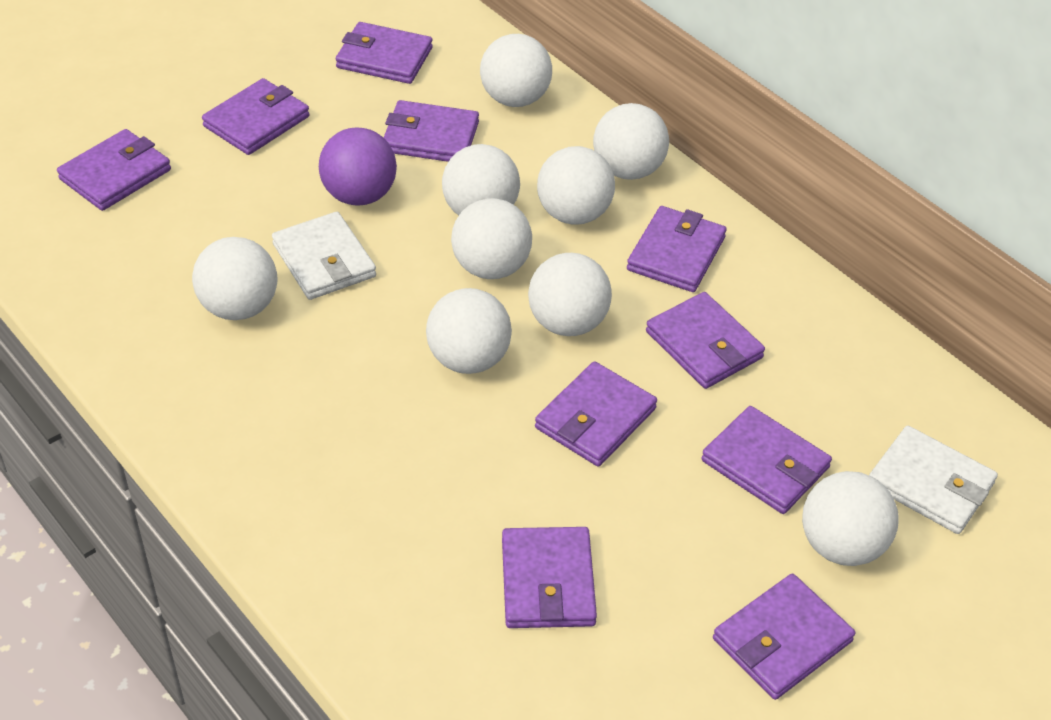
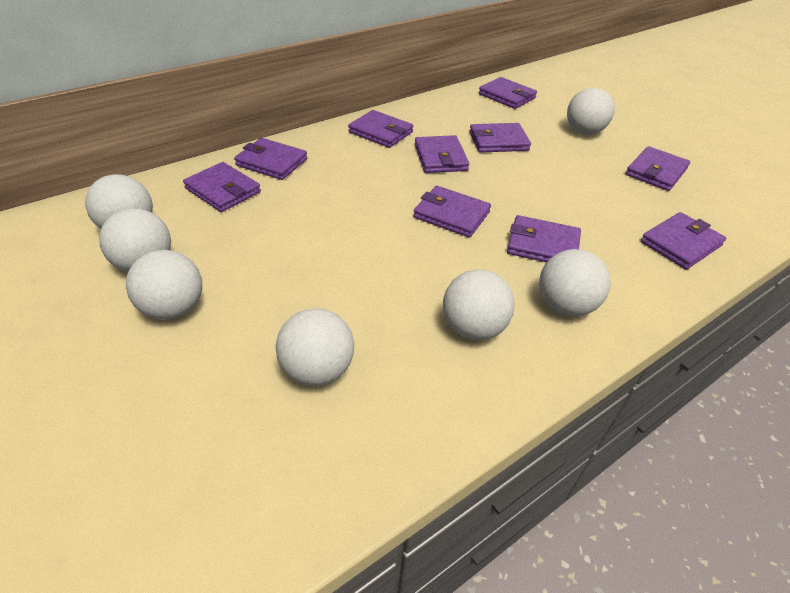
purple ball: [319,127,397,206] = 1 -> none = 0
white ball: [192,237,277,320] [426,288,512,374] [442,144,520,215] [451,198,532,279] [480,34,552,107] [528,253,612,336] [537,146,615,225] [593,103,669,180] [802,471,899,566] = 9 -> [85,174,153,229] [99,208,171,272] [126,250,202,320] [276,308,354,386] [443,269,515,340] [539,249,610,316] [567,88,614,135] = 7
white wallet: [272,212,376,300] [869,426,998,534] = 2 -> none = 0

